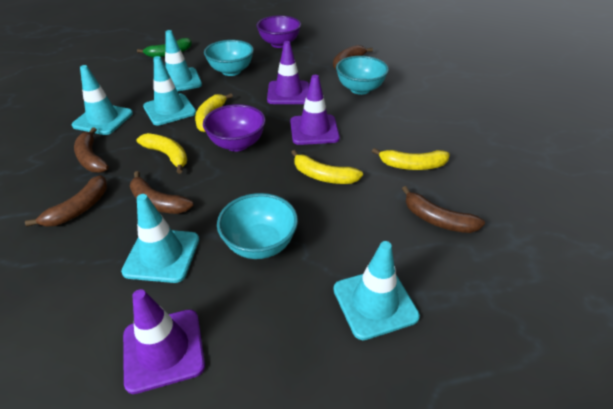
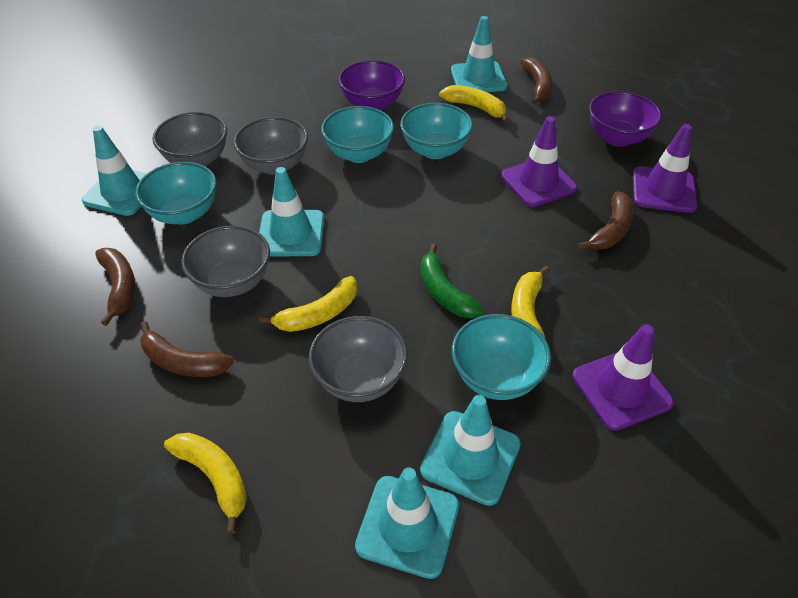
brown banana: [25,175,107,227] [74,127,109,173] [130,171,193,214] [333,45,373,69] [402,186,485,233] = 5 -> [95,248,136,326] [140,321,234,377] [520,57,553,105] [578,191,634,250] = 4
grey bowl: none = 0 -> [152,112,227,167] [181,225,270,297] [233,117,308,175] [308,316,408,402] = 4
turquoise bowl: [204,40,254,76] [217,193,298,259] [336,56,389,95] = 3 -> [135,162,217,224] [321,106,394,163] [400,103,473,159] [452,314,551,400] = 4

